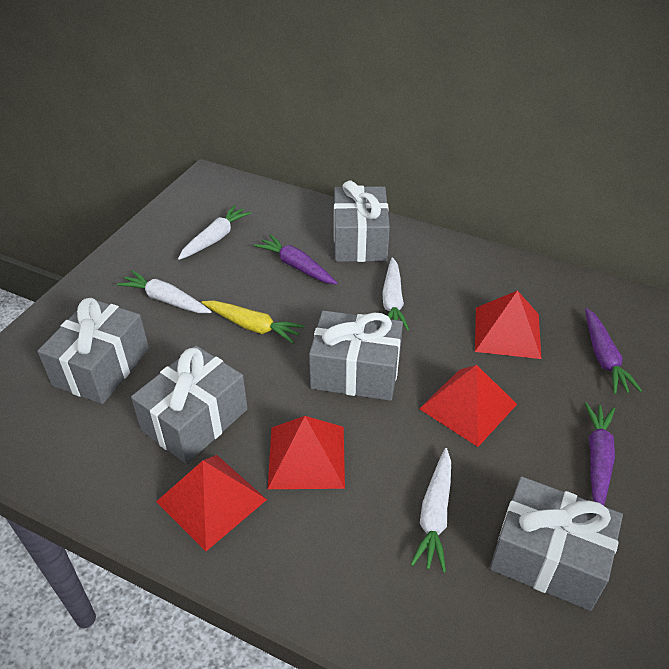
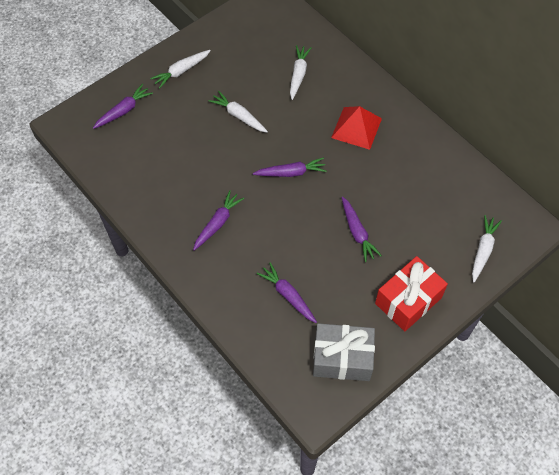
grey gift: [37,298,149,404] [131,346,248,464] [309,310,403,401] [334,180,390,262] [490,476,623,611] = 5 -> [313,323,375,381] = 1
purple carrot: [254,234,337,284] [585,308,642,394] [585,402,615,506] = 3 -> [93,84,153,129] [193,190,244,251] [253,157,327,177] [257,262,317,323] [342,197,382,262] = 5
red gift: none = 0 -> [375,256,448,331] = 1
red pyramid: [156,455,267,551] [268,416,345,489] [419,365,517,447] [475,290,542,359] = 4 -> [331,106,382,150] = 1
yellow carrot: [201,301,305,343] = 1 -> none = 0

